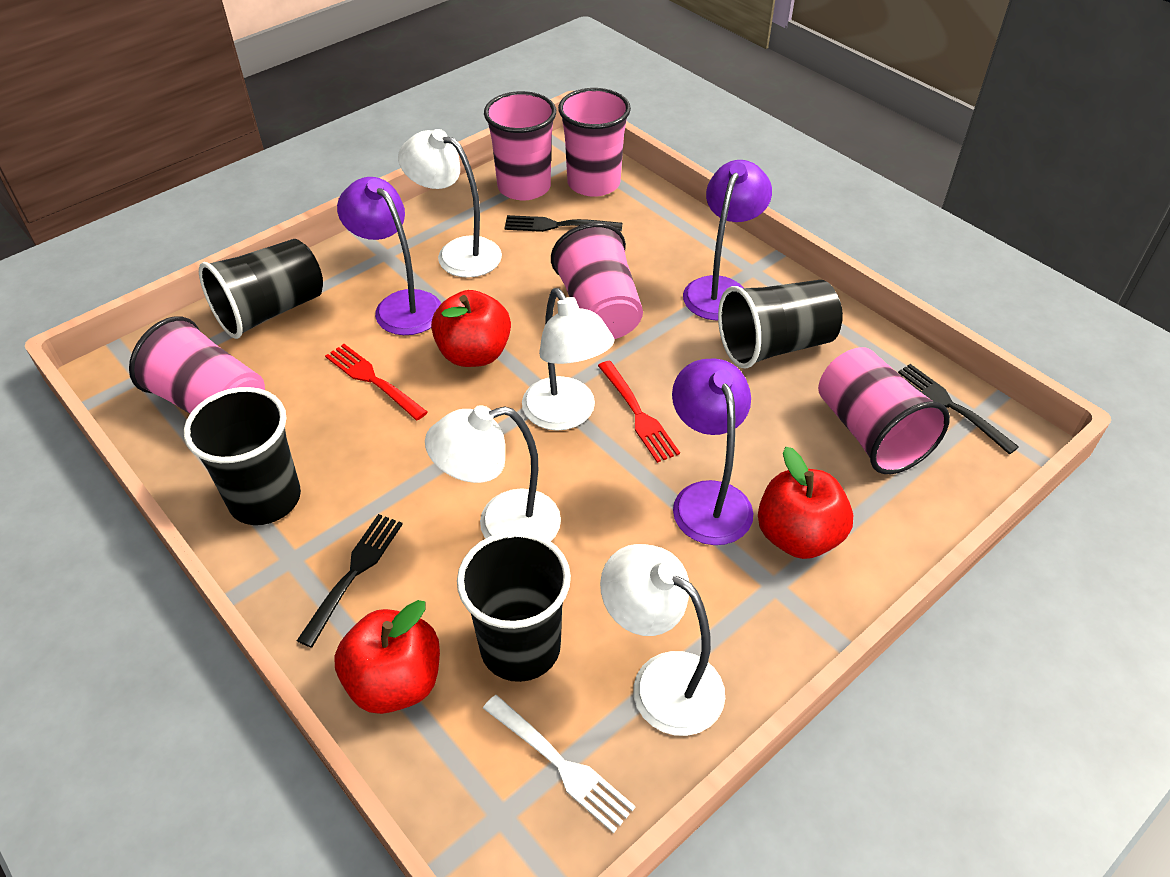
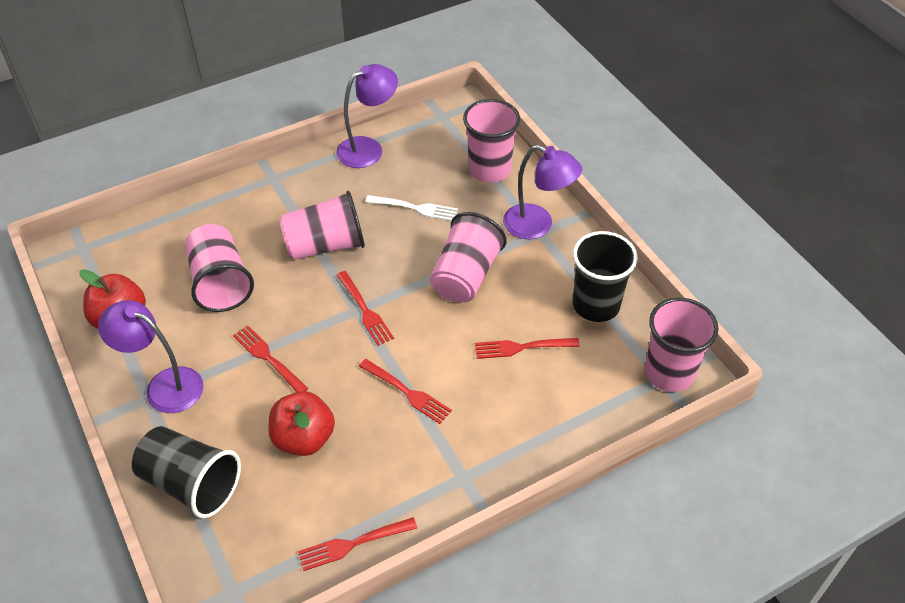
black cup: [184,387,301,525] [199,239,323,339] [457,531,571,682] [718,280,843,369] = 4 -> [132,426,241,519] [573,231,638,322] = 2
black fork: [297,514,403,648] [504,215,622,232] [898,364,1019,455] = 3 -> none = 0
red apple: [334,600,440,714] [431,290,511,367] [758,447,853,559] = 3 -> [79,269,146,329] [268,391,335,456] = 2
red fork: [325,344,428,420] [598,361,680,463] = 2 -> [233,325,309,392] [298,517,417,571] [336,271,394,346] [359,359,452,424] [475,338,580,359] = 5
white lamp: [398,129,502,278] [425,405,561,541] [522,288,614,431] [600,544,725,736] = 4 -> none = 0

